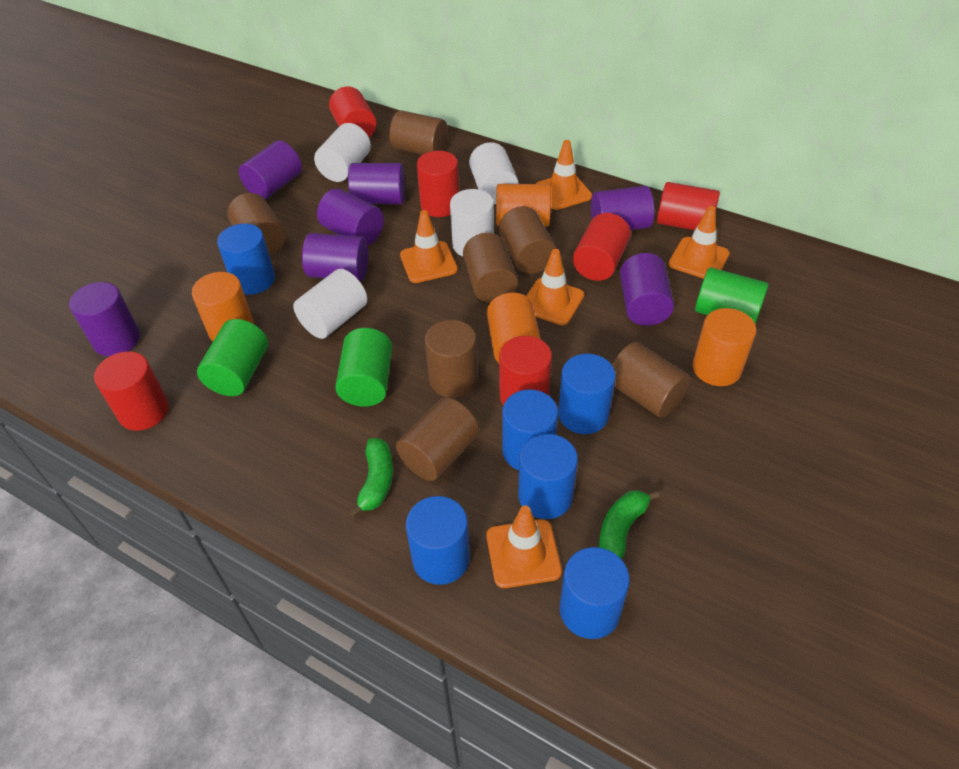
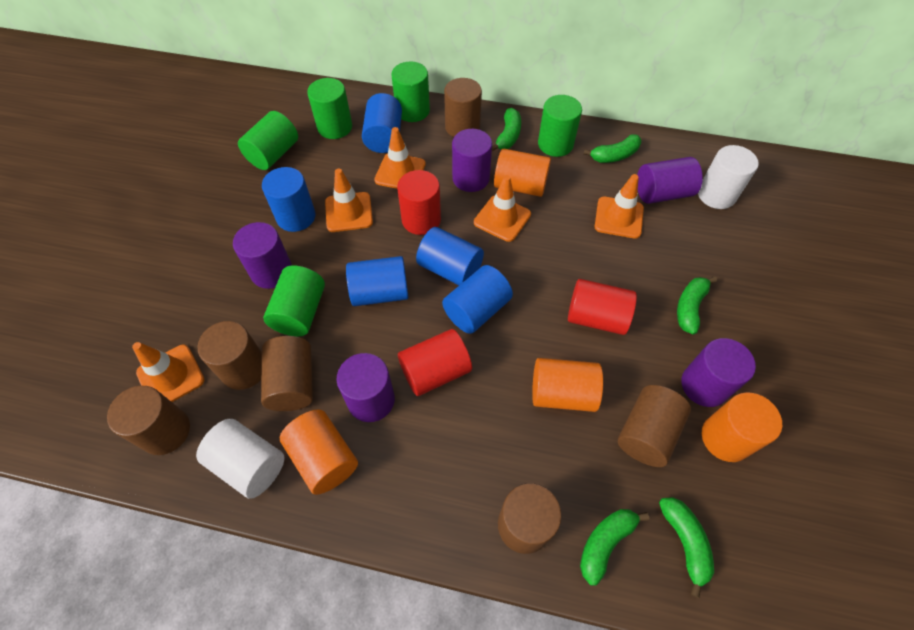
blue cylinder: [217,223,275,295] [406,496,470,585] [502,389,558,470] [518,434,578,519] [558,354,616,434] [560,547,630,639] = 6 -> [262,167,315,232] [346,256,408,306] [362,93,402,153] [416,227,484,285] [442,265,513,334] = 5
brown cylinder: [227,193,286,255] [389,110,448,155] [396,397,479,481] [425,320,478,398] [463,233,518,303] [499,206,556,274] [612,342,691,418] = 7 -> [107,386,190,455] [198,321,262,390] [261,336,313,411] [444,78,482,137] [498,483,562,554] [618,385,691,467] = 6
green banana: [349,438,393,518] [599,490,660,560] = 2 -> [492,108,521,151] [580,509,649,585] [583,134,641,163] [659,497,714,598] [677,276,717,335] = 5
green cylinder: [197,319,268,396] [335,328,392,407] [695,267,769,324] = 3 -> [238,111,298,170] [263,265,325,336] [307,78,352,139] [391,62,430,122] [538,95,582,157] = 5
purple cylinder: [69,282,140,356] [239,141,302,199] [302,233,369,281] [317,188,384,245] [348,163,405,204] [591,186,654,230] [620,253,674,326] = 7 -> [233,222,292,289] [336,353,395,422] [452,129,492,192] [637,157,703,204] [681,338,756,407] = 5
red cylinder: [94,351,169,431] [329,86,376,137] [417,151,459,217] [499,336,552,405] [573,213,631,281] [657,182,720,230] = 6 -> [397,170,441,235] [398,329,472,396] [568,279,637,335] = 3
white cylinder: [293,269,367,339] [314,123,371,182] [450,189,494,256] [469,142,519,204] = 4 -> [196,419,285,499] [698,145,759,209] = 2

